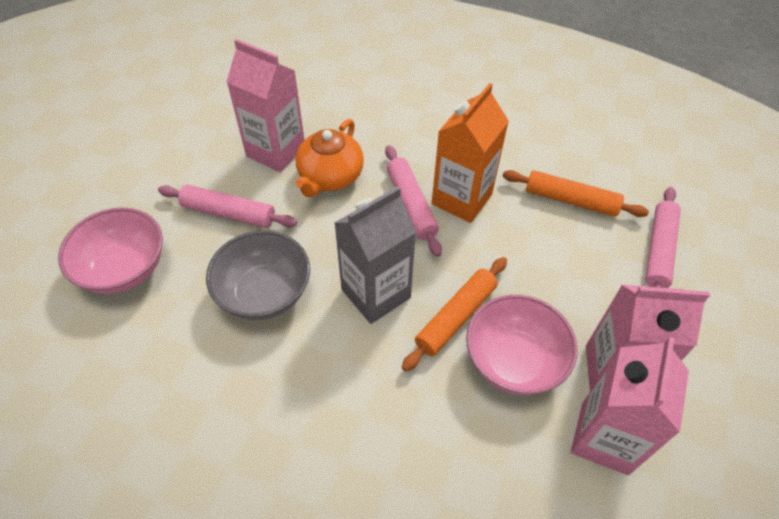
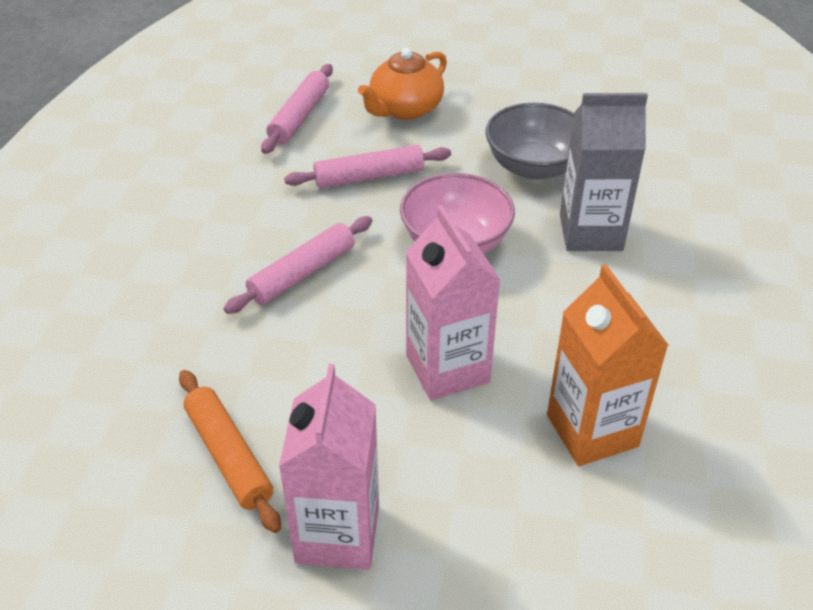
orange rolling pin: [402,257,507,371] [503,170,649,217] = 2 -> [179,370,281,533] = 1
pink bowl: [58,207,163,294] [466,294,578,395] = 2 -> [400,173,515,254] = 1
pink carton: [226,39,305,172] [571,337,689,475] [586,285,710,391] = 3 -> [279,364,379,570] [406,205,500,401] = 2

